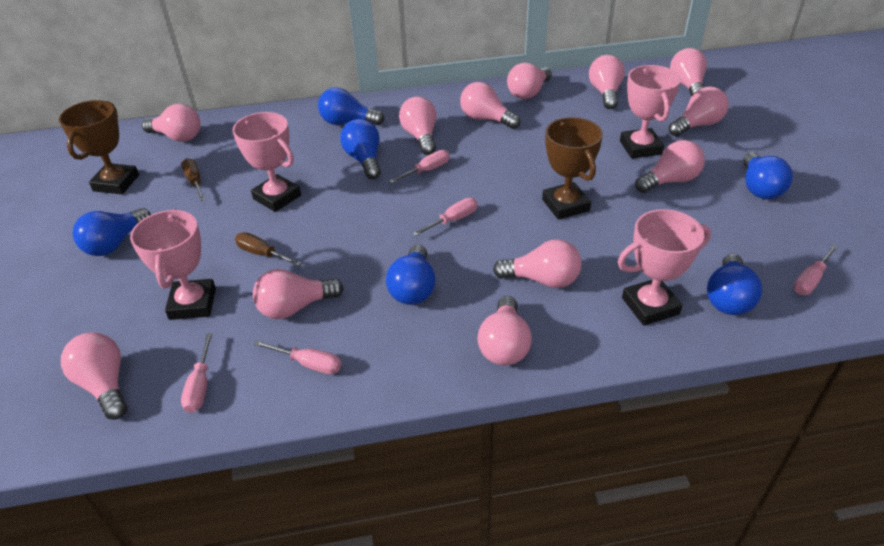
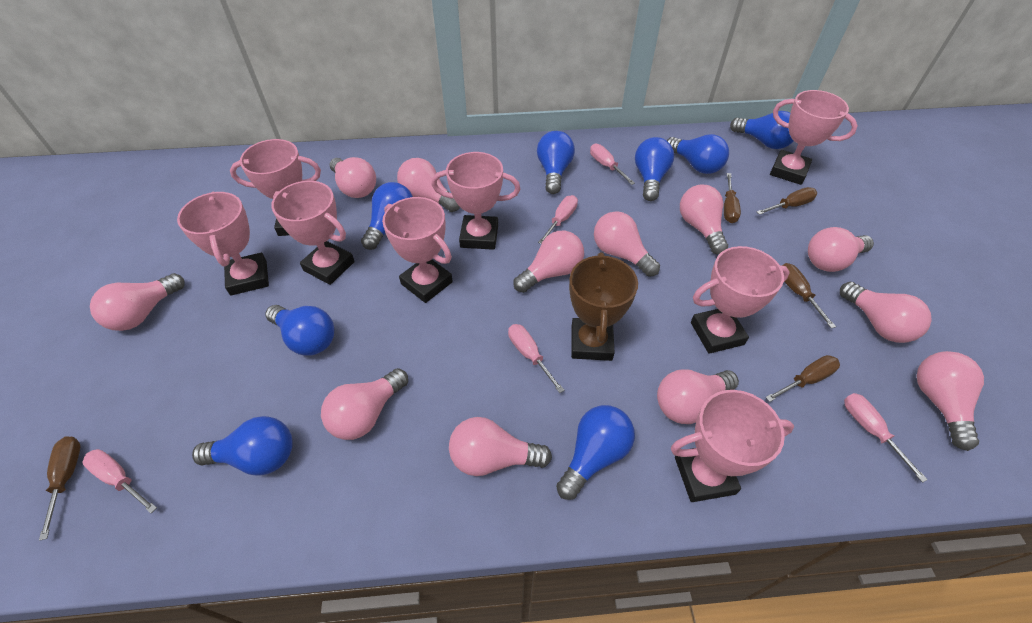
blue light bulb: [73,208,151,256] [318,87,384,125] [340,119,381,179] [386,244,436,305] [707,254,762,315] [743,152,793,199] = 6 -> [192,416,293,476] [266,305,334,356] [361,182,413,250] [537,131,575,194] [556,405,635,500] [635,137,674,201] [667,134,729,174] [730,111,794,149] = 8
brown screwdriver: [181,158,205,201] [235,232,302,266] = 2 -> [39,437,80,541] [724,173,741,223] [757,187,817,215] [765,355,840,402] [782,263,836,328] = 5
brown trophy: [59,100,139,194] [542,117,603,220] = 2 -> [569,252,638,361] = 1
pink trophy: [130,209,216,320] [233,112,301,212] [618,209,711,326] [620,65,681,159] = 4 -> [177,192,269,295] [230,139,321,236] [271,181,355,285] [382,197,453,303] [432,152,520,250] [671,390,794,502] [691,246,790,354] [770,90,858,185] = 8

